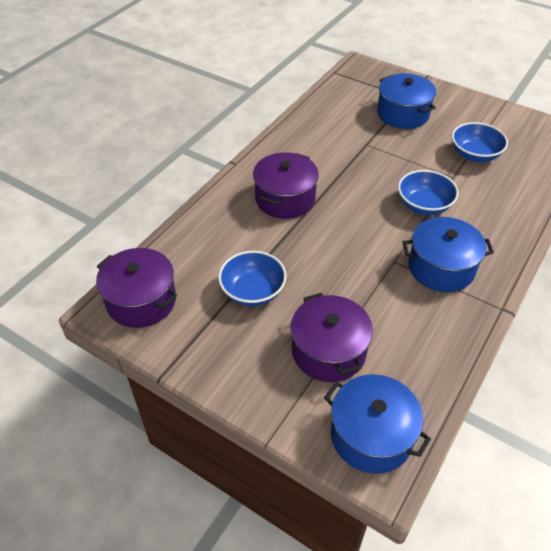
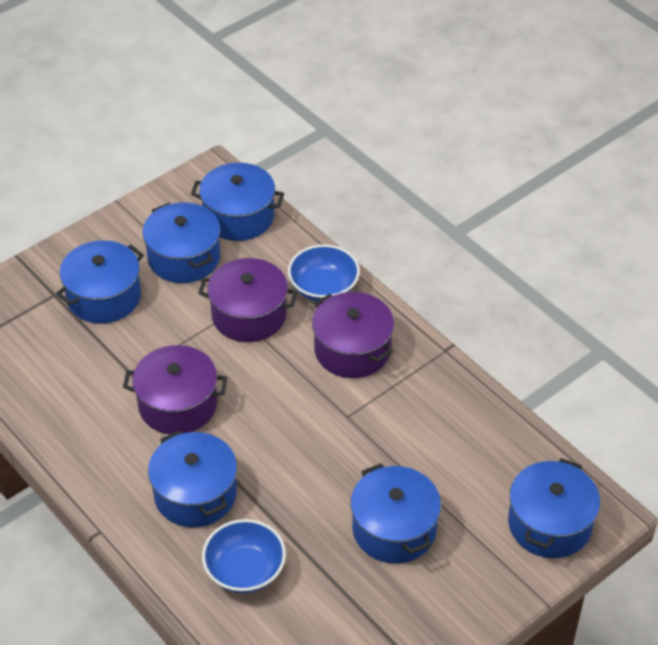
blue bowl: [218,251,287,306] [398,170,459,215] [452,122,508,162] = 3 -> [202,519,286,593] [288,245,360,301] = 2
blue pot: [324,374,431,474] [377,73,436,129] [403,217,494,292] = 3 -> [56,240,144,324] [143,202,220,283] [148,430,237,527] [191,163,284,241] [351,463,441,564] [508,458,600,558] = 6

